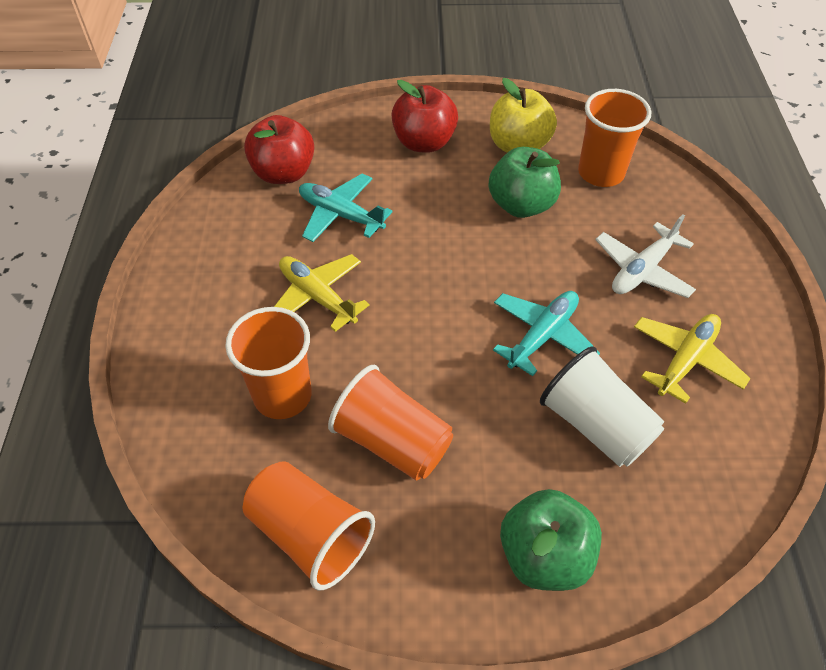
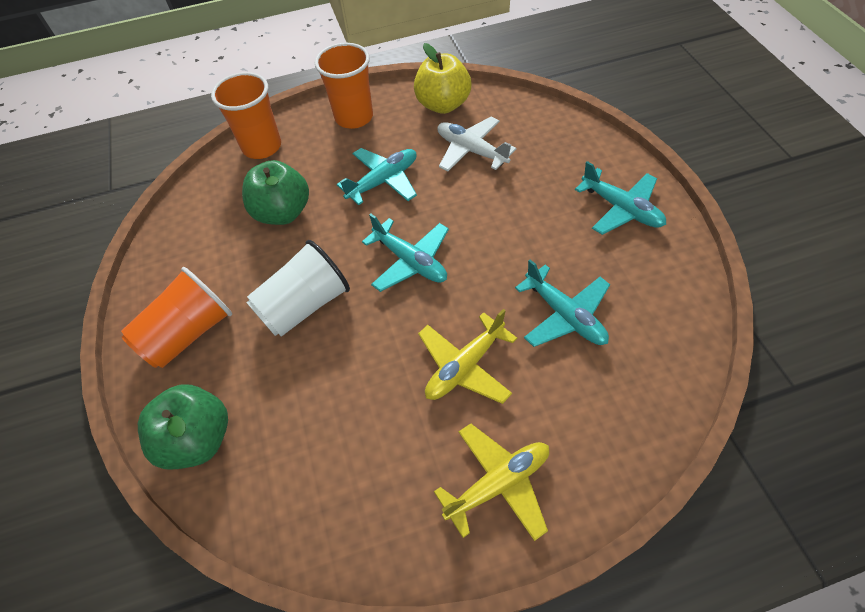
orange cup: [225,307,312,419] [242,461,375,590] [328,365,453,481] [578,89,651,187] = 4 -> [121,267,232,368] [211,72,281,159] [315,43,373,129] = 3
red apple: [244,115,314,184] [391,80,458,153] = 2 -> none = 0
turquoise plane: [299,174,393,242] [493,291,600,376] = 2 -> [337,148,417,205] [362,214,449,292] [515,259,610,347] [575,161,666,235] = 4

